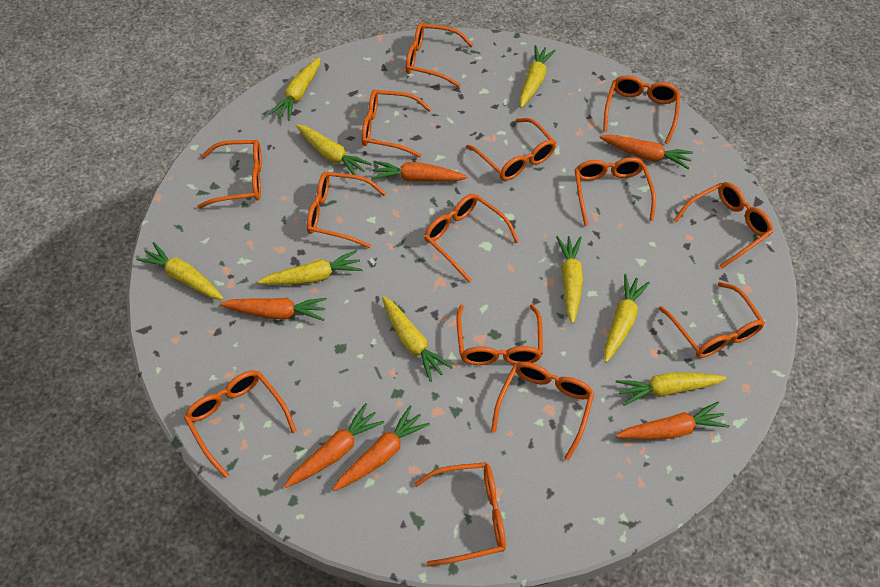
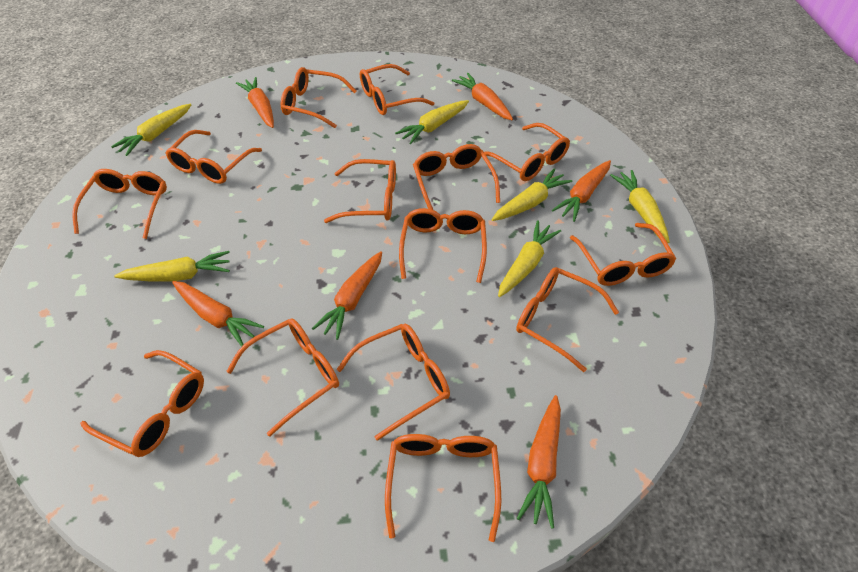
yellow carrot: [136,242,224,300] [258,250,363,285] [269,57,321,121] [296,124,372,175] [382,296,453,382] [519,45,556,108] [556,236,583,324] [604,274,650,363] [616,372,727,406] = 9 -> [111,104,191,156] [114,251,230,282] [395,100,469,144] [491,168,572,221] [498,220,561,297] [610,170,670,243] = 6

